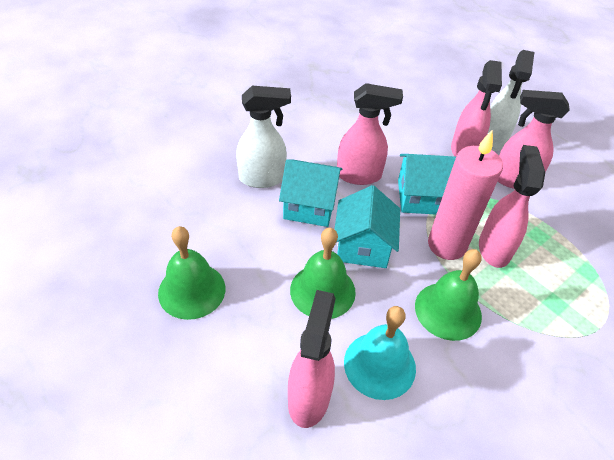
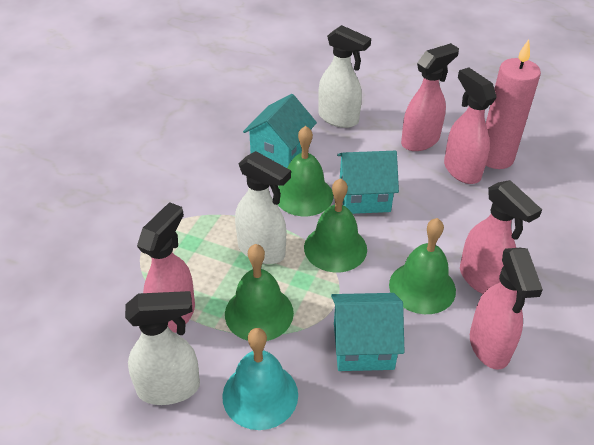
green bell: [158,226,225,320] [290,228,356,319] [415,249,482,341] = 3 -> [225,244,294,341] [278,126,333,216] [304,178,367,272] [389,218,456,314] = 4
white spray bottle: [236,86,291,188] [488,50,534,151] = 2 -> [125,291,200,405] [235,151,291,264] [318,25,371,128] = 3

